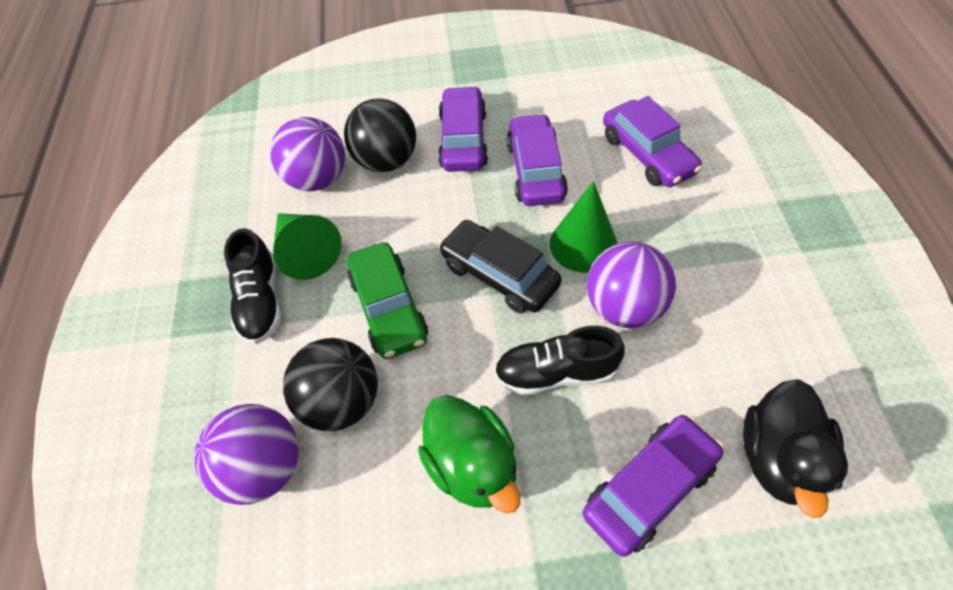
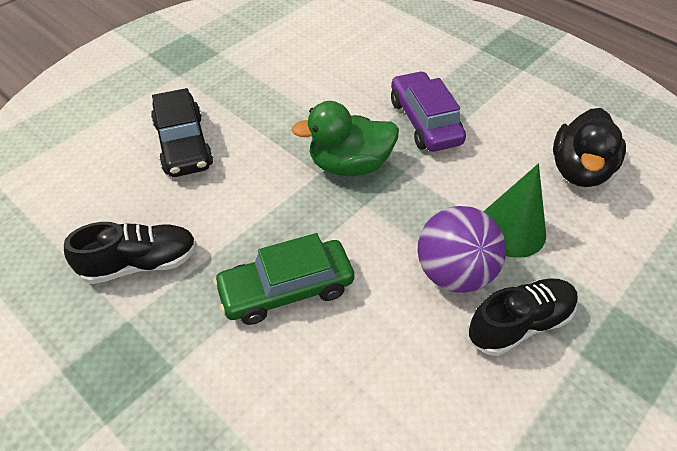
black ball: [283,338,378,431] [344,98,416,172] = 2 -> none = 0
green cone: [273,213,342,280] [550,181,617,273] = 2 -> [483,164,546,258] = 1
purple ball: [195,404,299,505] [270,117,345,191] [587,242,676,328] = 3 -> [417,206,506,293] = 1
purple car: [438,86,488,172] [506,114,568,206] [583,414,724,557] [603,96,702,187] = 4 -> [391,71,466,152] = 1

